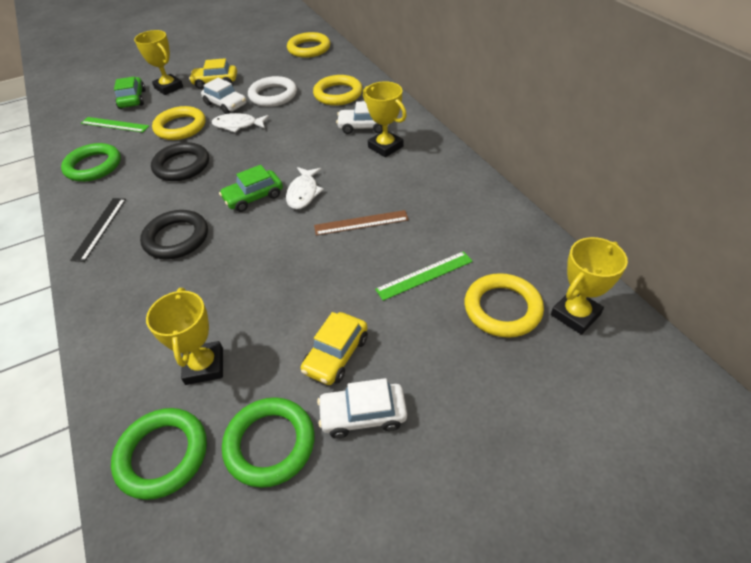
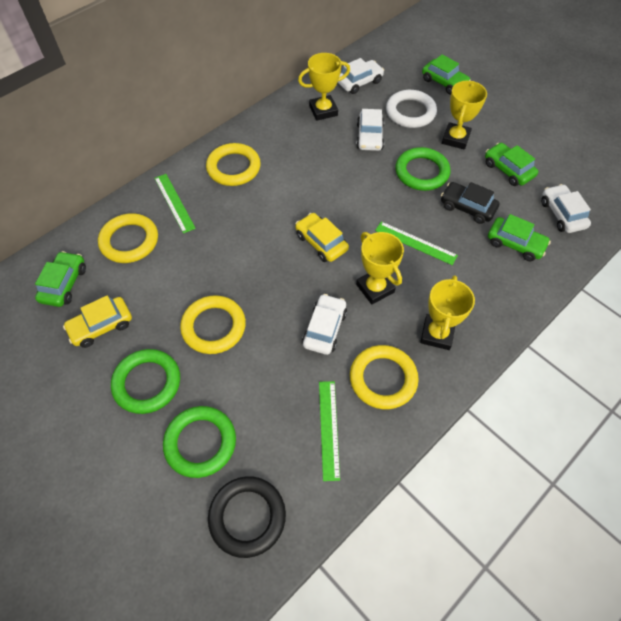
black car: none = 0 -> [441,182,499,224] = 1
black ring: [140,210,208,259] [151,142,209,181] = 2 -> [208,476,286,558] = 1
black ruler: [70,198,126,262] = 1 -> none = 0
brown ruler: [314,210,409,236] = 1 -> none = 0
green car: [114,77,146,109] [219,165,283,212] = 2 -> [35,251,86,307] [422,55,471,95] [485,143,538,186] [488,214,551,261] = 4
green ruler: [81,117,149,132] [375,251,473,301] = 2 -> [154,174,196,234] [319,381,340,481] [375,221,458,265] = 3
white car: [201,78,246,114] [317,378,407,438] [336,101,389,134] = 3 -> [302,294,347,355] [338,58,384,94] [356,109,384,151] [541,184,591,233] = 4
white fish: [212,113,269,132] [286,167,324,210] = 2 -> none = 0

